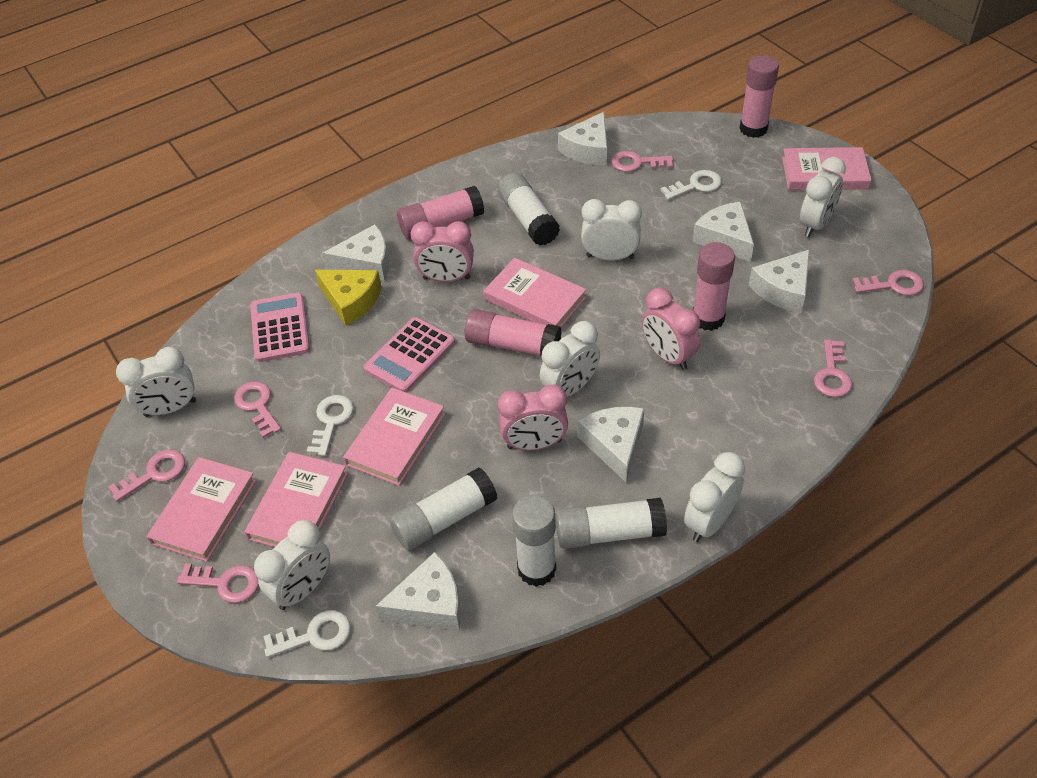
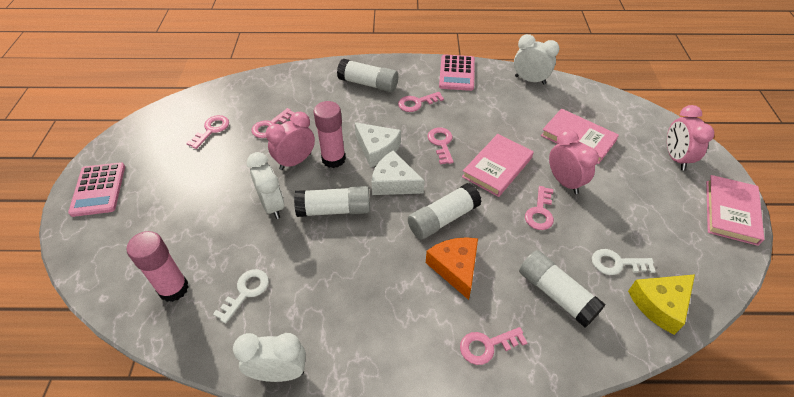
orange cheese: none = 0 -> [426,237,478,300] = 1
pink book: [146,457,256,562] [244,452,348,547] [343,388,445,486] [484,258,586,327] [782,147,871,190] = 5 -> [462,134,534,197] [541,108,619,164] [706,175,764,246] = 3
pink glue stick: [397,186,484,239] [465,309,562,356] [693,242,735,331] [740,55,779,138] = 4 -> [126,231,189,302] [313,101,346,168] = 2
white cheese: [323,224,389,281] [376,552,461,630] [558,112,607,165] [578,407,644,483] [692,202,754,262] [749,249,810,313] = 6 -> [354,122,401,168] [372,151,424,195] = 2
white clock: [116,347,196,417] [254,520,330,610] [540,321,600,397] [581,199,642,261] [684,452,745,542] [800,157,846,237] = 6 -> [233,333,306,382] [247,152,285,219] [514,34,560,85] = 3
white key: [263,610,351,658] [307,395,354,456] [661,170,722,200] = 3 -> [213,269,269,323] [592,249,656,275] = 2

